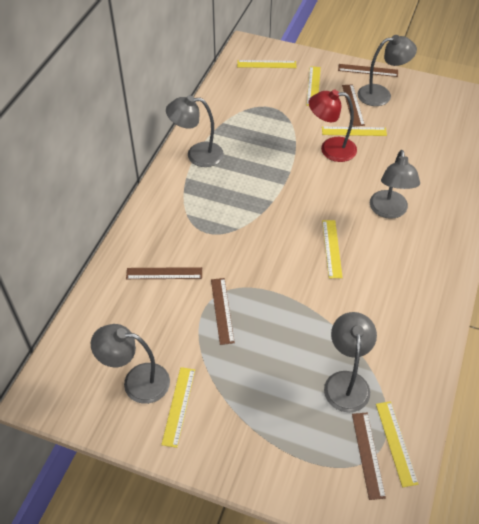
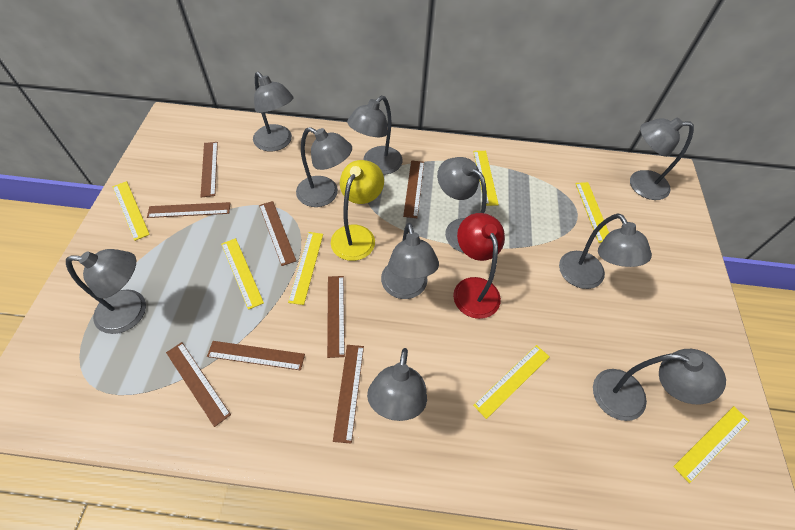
brown ruler: [126,267,202,279] [211,278,235,345] [338,64,398,77] [342,84,365,126] [352,413,386,500] = 5 -> [147,202,231,218] [166,342,231,427] [201,142,218,197] [207,341,305,370] [259,201,296,266] [327,276,345,358] [333,345,364,444] [403,160,424,218] = 8
grey lamp: [91,324,170,404] [166,95,224,167] [324,312,377,413] [358,35,417,106] [370,150,420,219] = 5 -> [66,249,146,334] [253,72,294,151] [296,127,352,207] [347,96,403,175] [367,348,427,421] [381,223,439,299] [437,157,487,253] [559,213,652,289] [593,349,726,421] [630,118,694,200] = 10
yellow lamp: none = 0 -> [331,160,384,261] = 1
yellow ruler: [161,367,195,448] [237,60,296,68] [306,66,321,106] [322,127,387,136] [322,220,343,278] [376,401,418,487] = 6 -> [113,181,150,241] [221,238,264,310] [288,232,323,305] [473,151,499,206] [473,345,549,419] [575,182,609,243] [673,406,749,483] = 7

